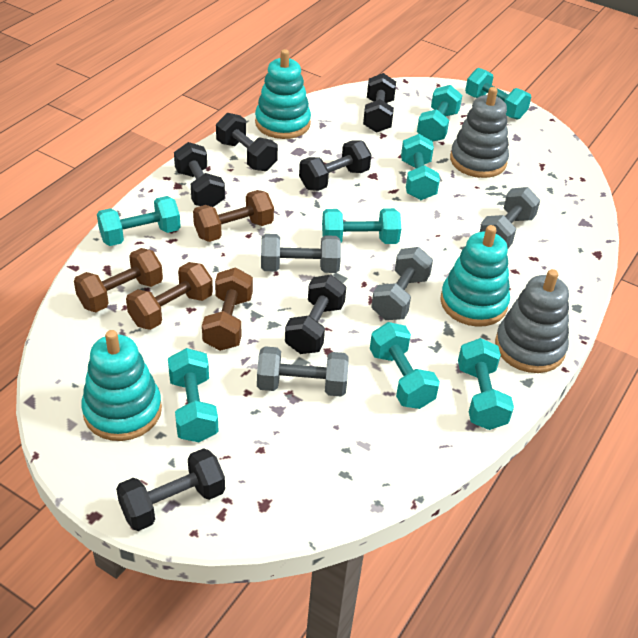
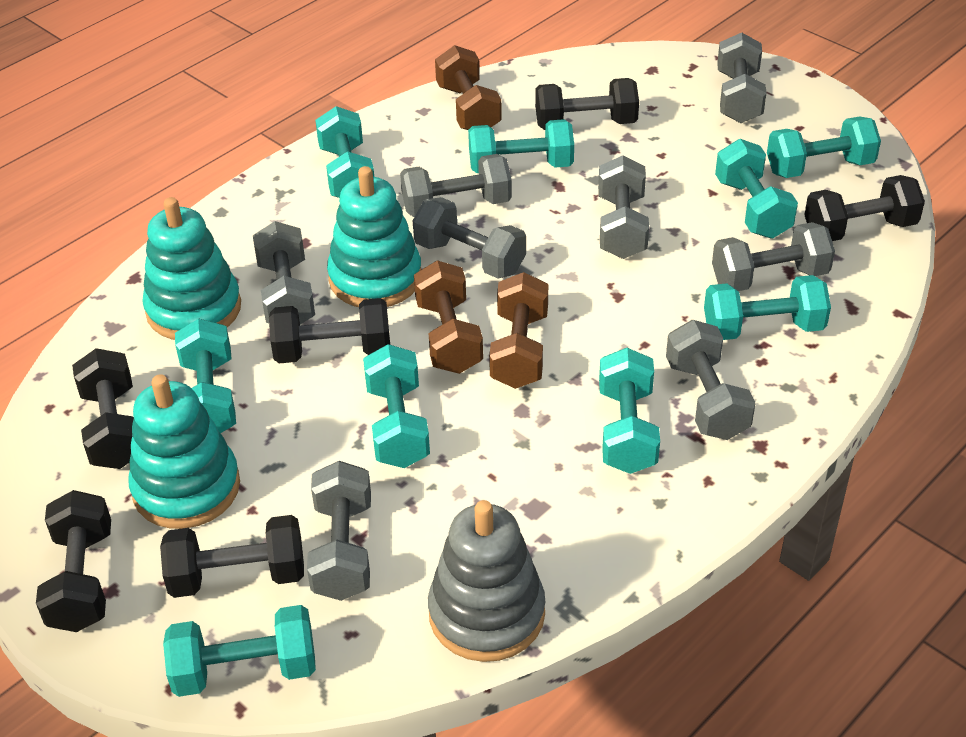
brown dumbbell: [74,248,163,312] [126,262,213,330] [193,190,274,242] [202,267,253,351] = 4 -> [414,260,483,374] [435,45,502,130] [489,272,548,389] = 3
grey dumbbell: [257,346,349,397] [261,234,341,273] [371,247,433,320] [480,187,540,248] = 4 -> [253,221,315,324] [307,461,371,601] [400,154,512,217] [413,197,526,279] [598,155,649,259] [666,320,756,440] [712,222,835,291] [717,32,766,123] = 8
grey stacking toy: [450,87,509,178] [495,269,569,373] = 2 -> [428,500,545,662] = 1
turquoise dumbbell: [97,196,181,246] [168,348,219,442] [322,208,401,244] [370,322,440,409] [401,134,440,200] [417,85,462,142] [458,338,514,430] [465,68,531,120] = 8 -> [163,605,316,697] [175,319,236,433] [315,106,374,198] [363,344,430,468] [468,119,574,173] [599,348,660,474] [704,275,831,340] [715,139,798,238] [767,116,881,178] = 9

